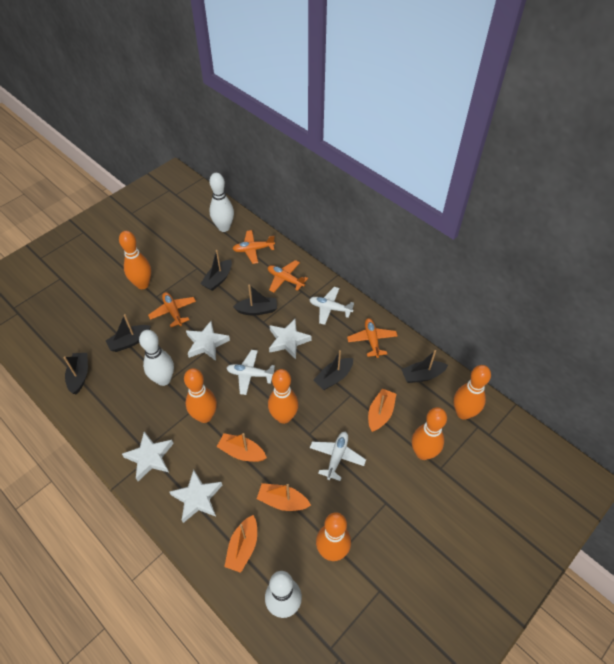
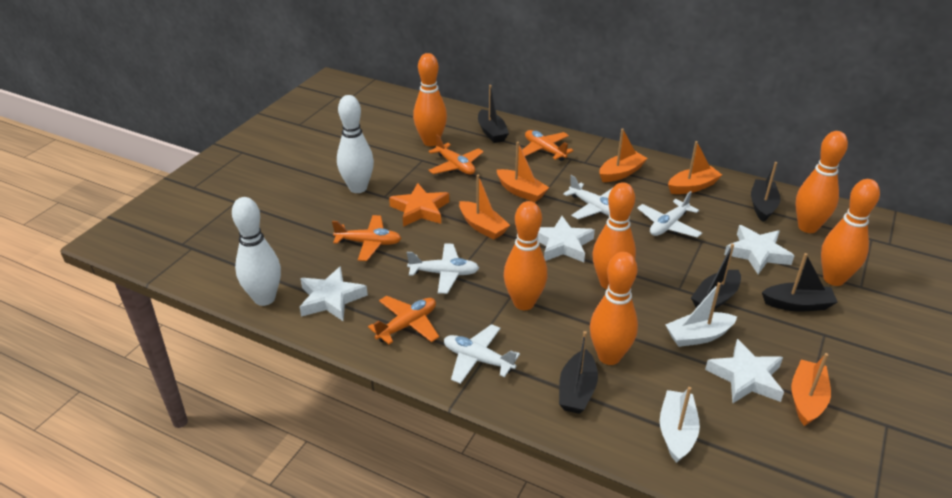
black boat: [63,353,88,394] [106,314,151,352] [200,250,232,291] [233,285,277,315] [314,350,353,390] [401,350,448,383] = 6 -> [478,85,509,143] [559,331,598,414] [691,244,741,310] [751,162,781,222] [762,253,837,311] = 5
orange boat: [217,433,267,462] [224,515,257,573] [257,483,311,511] [368,388,396,432] = 4 -> [459,175,510,239] [497,142,549,202] [599,128,648,182] [668,141,722,194] [791,353,831,426] = 5
orange star: none = 0 -> [389,183,449,227] = 1
white boat: none = 0 -> [660,387,700,463] [665,282,737,347] = 2
white bowling pin: [139,330,174,386] [209,173,234,232] [265,571,302,618] = 3 -> [232,197,281,306] [337,95,374,193] = 2
white plane: [227,350,275,395] [309,287,354,325] [310,432,366,481] = 3 -> [407,243,479,294] [444,324,520,384] [563,175,612,219] [637,191,702,238] = 4

